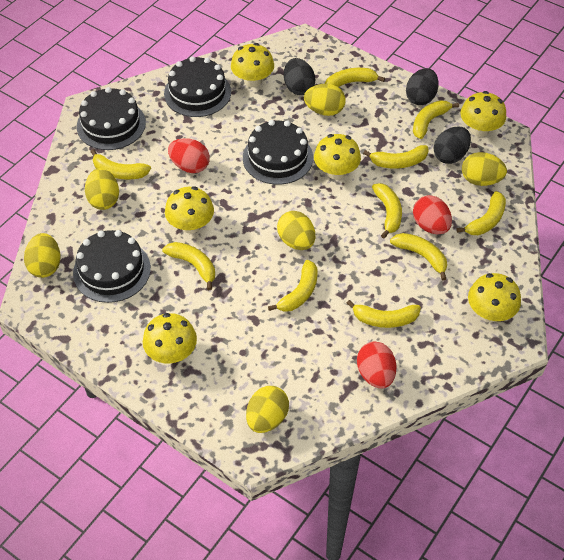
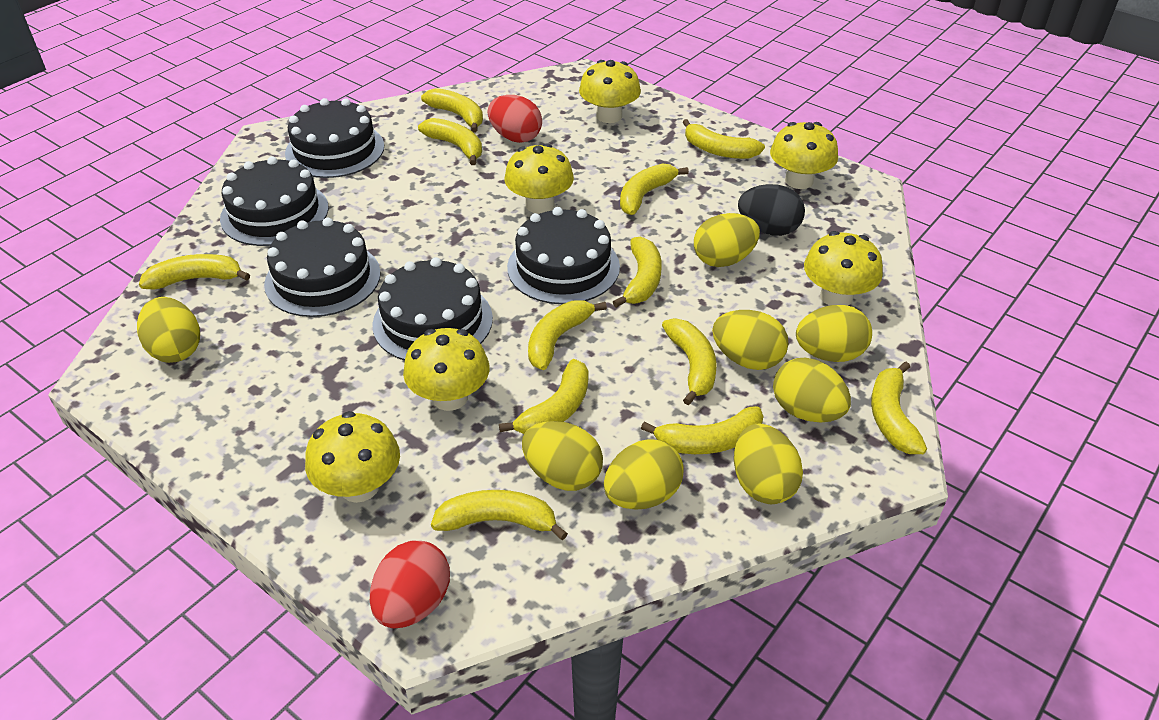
black cake: [73,230,151,303] [77,87,146,150] [164,56,231,117] [243,120,313,185] = 4 -> [220,156,329,246] [264,218,381,317] [285,98,384,178] [372,257,493,361] [507,207,620,304] = 5
black egg: [284,58,316,95] [406,68,439,105] [434,126,471,164] = 3 -> [738,184,805,236] = 1
red egg: [168,138,210,173] [357,342,397,389] [413,195,452,234] = 3 -> [370,540,450,628] [488,95,542,143] = 2
yellow banana: [91,149,151,180] [162,242,215,290] [268,260,317,312] [325,68,385,87] [346,300,421,328] [363,145,429,169] [372,183,402,238] [390,233,447,281] [413,100,459,139] [456,191,506,235] = 10 -> [139,254,250,289] [418,118,482,165] [421,88,483,133] [431,490,568,540] [499,359,588,434] [528,301,607,370] [613,237,662,308] [620,163,689,215] [641,406,764,454] [662,318,717,405] [682,119,765,159] [871,361,927,454] = 12
yellow egg: [24,233,61,278] [85,168,119,210] [246,386,289,433] [277,211,315,250] [304,84,346,116] [462,152,507,186] = 6 -> [137,297,200,363] [522,421,603,491] [604,439,684,510] [694,213,760,267] [712,310,788,370] [734,423,803,504] [773,357,851,422] [796,305,872,362] = 8

